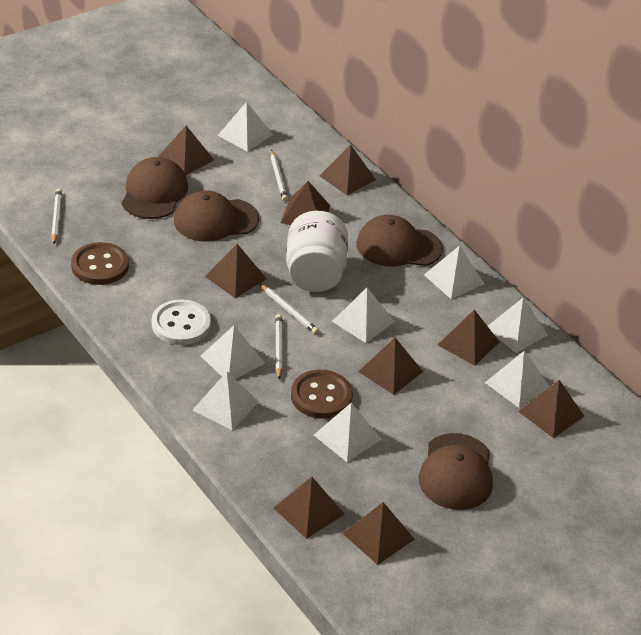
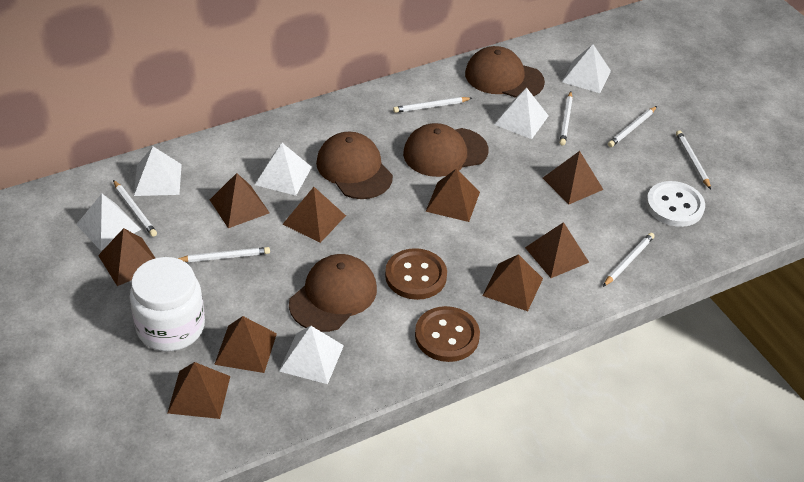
white pencil: [51,189,62,244] [259,283,319,334] [270,150,288,201] [275,314,283,379] = 4 -> [113,180,157,237] [178,247,270,262] [393,97,472,113] [560,91,573,145] [603,233,655,287] [608,106,657,147] [676,130,711,189] = 7
white pyramid: [193,372,259,430] [201,325,265,379] [217,102,273,152] [314,403,381,462] [332,288,395,343] [424,246,484,299] [485,351,550,408] [488,298,548,353] = 8 -> [76,194,141,251] [134,147,182,196] [255,143,312,196] [279,326,344,384] [494,87,549,139] [562,44,611,93] = 6

